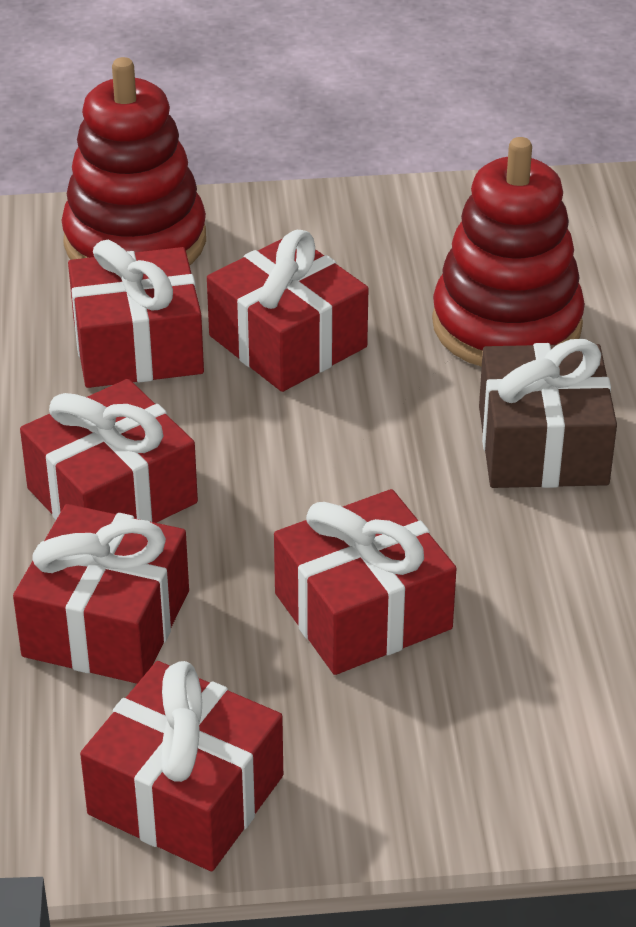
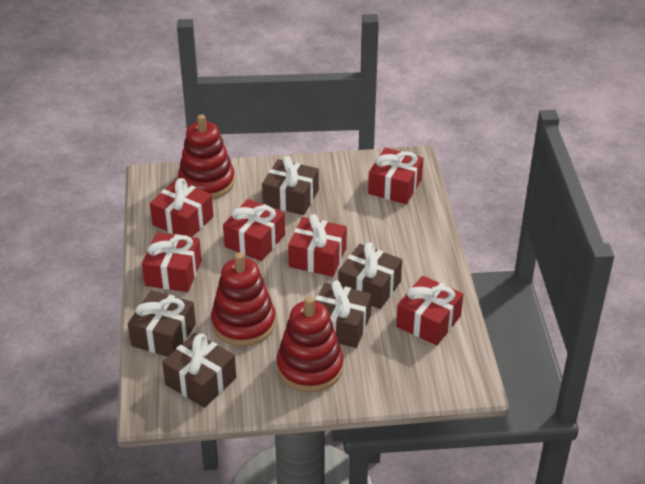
brown gift: [479,339,617,488] = 1 -> [128,290,196,357] [162,333,236,408] [262,156,319,215] [315,280,372,348] [338,242,402,309] = 5
red stacking toy: [62,57,206,266] [432,137,585,367] = 2 -> [178,114,235,199] [211,253,276,346] [277,296,344,392] = 3

